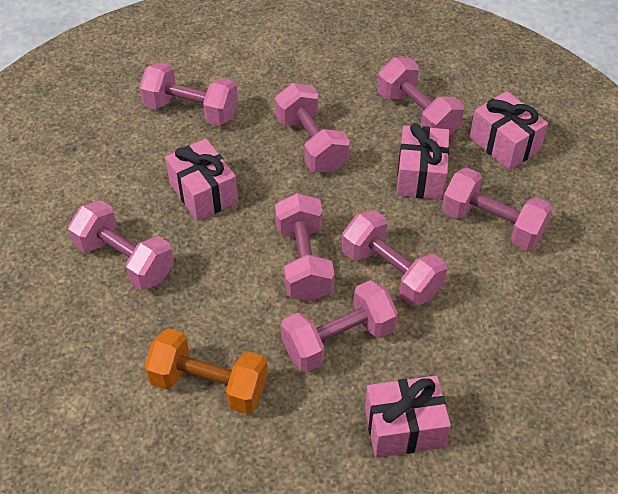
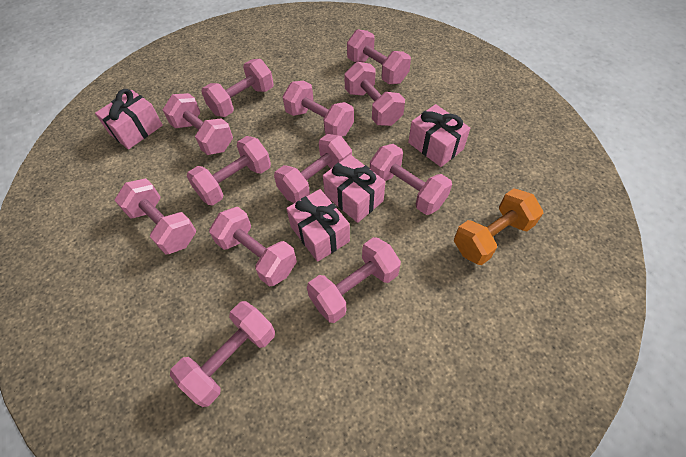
pink dumbbell: [68,200,174,290] [139,62,238,126] [275,83,350,173] [275,193,334,301] [281,280,398,372] [342,210,447,307] [377,57,464,136] [442,167,552,250] = 8 -> [114,178,196,255] [163,93,233,155] [170,301,275,407] [187,136,271,205] [201,59,274,117] [209,207,297,287] [274,134,352,203] [283,81,354,136] [307,237,401,323] [344,62,405,126] [347,29,411,84] [370,144,452,215] = 12

